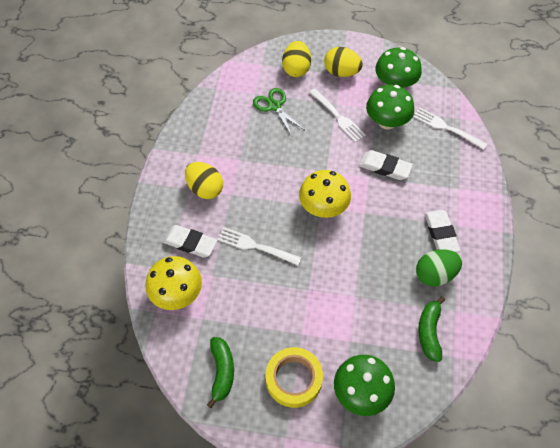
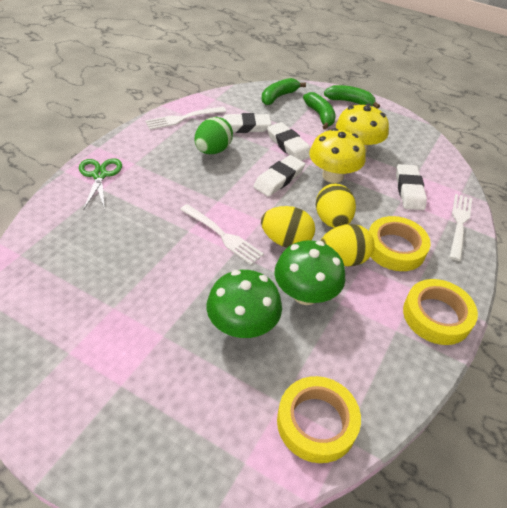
green banana: [207,337,234,408] [418,296,445,362] = 2 -> [261,78,306,105] [303,92,336,130] [324,85,380,109] = 3
green mushroom: [334,355,395,416] [366,85,414,130] [375,47,422,88] = 3 -> [207,270,282,338] [275,240,345,305] = 2
white eraser: [162,225,217,258] [359,150,413,180] [424,210,461,252] = 3 -> [222,113,271,133] [253,155,305,197] [267,122,311,161] [396,164,427,210] = 4
yellow tape: [266,347,323,408] = 1 -> [277,376,361,463] [369,216,431,271] [403,279,478,345] = 3

